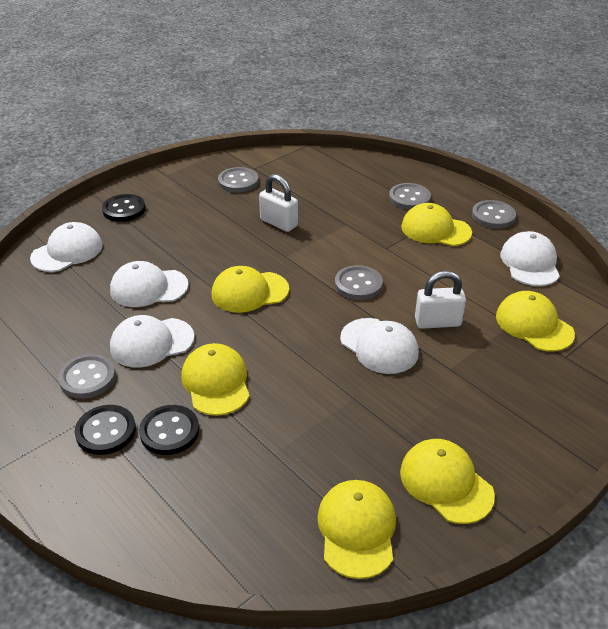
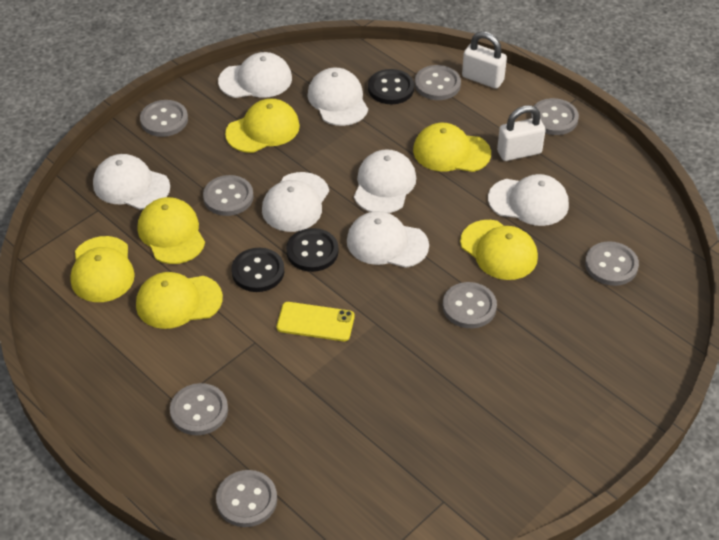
grey button: [58,354,116,399] [218,167,259,193] [335,265,383,300] [389,183,431,210] [472,200,516,229] = 5 -> [140,100,188,137] [170,383,228,435] [203,175,254,216] [216,470,277,527] [415,65,461,100] [443,282,497,328] [531,98,579,135] [585,241,639,286] = 8
white cap: [30,222,103,272] [110,261,189,307] [110,315,195,368] [340,318,419,374] [500,231,560,286] = 5 -> [93,154,170,210] [218,52,292,98] [262,172,329,232] [307,68,368,126] [347,211,429,268] [354,149,416,213] [488,174,569,226] = 7
yellow phone: none = 0 -> [277,302,355,341] = 1

